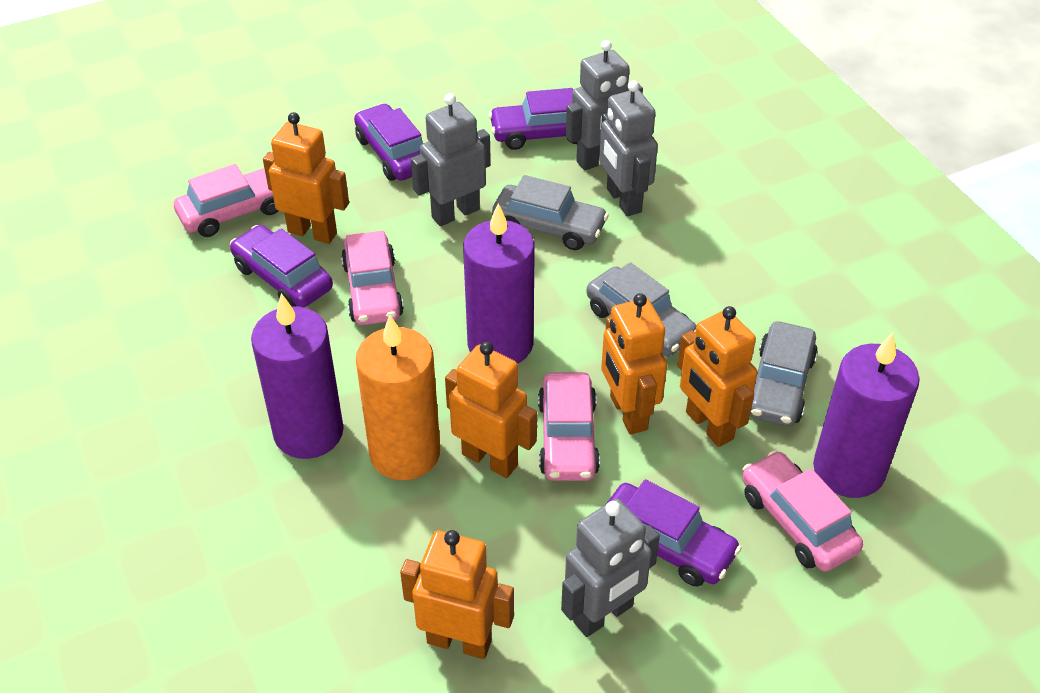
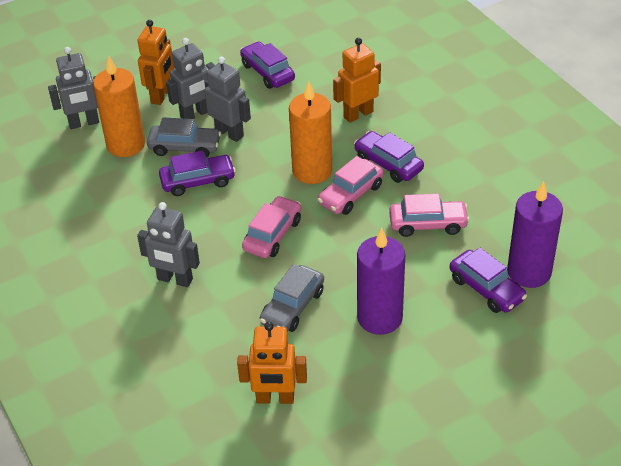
grey car: [492,175,609,250] [586,262,696,356] [750,321,818,427] = 3 -> [147,117,221,157] [260,264,324,332] = 2
orange candle: [356,315,440,480] = 1 -> [93,55,145,157] [289,81,332,184] = 2
orange robot: [263,112,349,244] [400,530,514,659] [445,341,537,478] [601,293,667,435] [677,306,758,447] = 5 -> [138,20,174,105] [237,322,307,404] [333,38,381,123] = 3
pink car: [174,164,278,237] [341,231,404,325] [538,372,600,481] [742,450,863,572] = 4 -> [242,196,301,258] [317,156,384,215] [389,194,470,237] = 3
purple candle: [251,293,344,459] [463,203,535,364] [813,332,920,498] = 3 -> [357,228,405,335] [507,181,563,288] = 2

